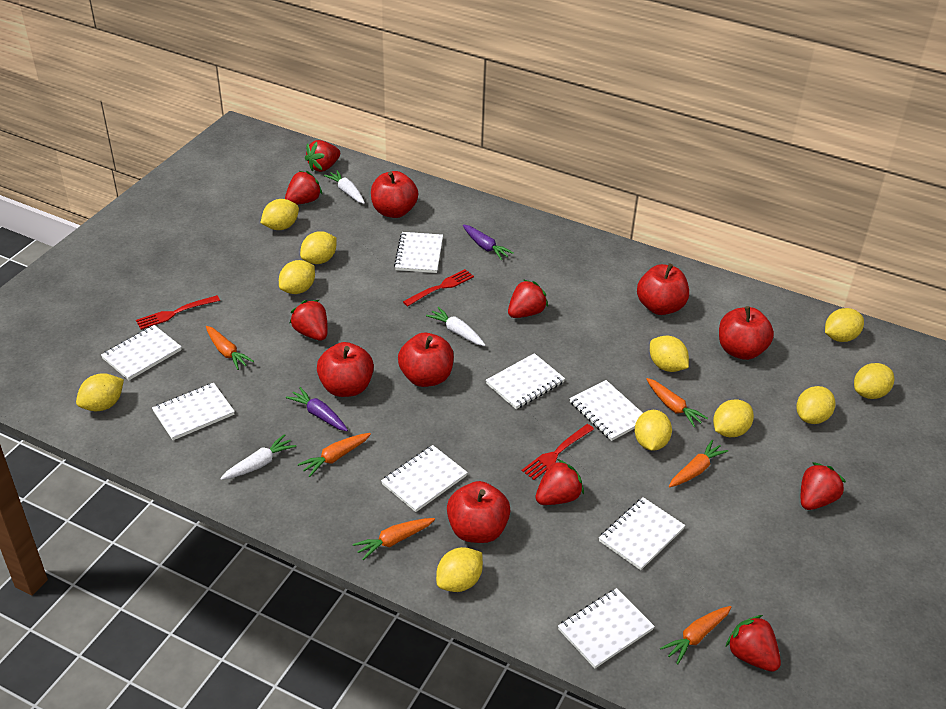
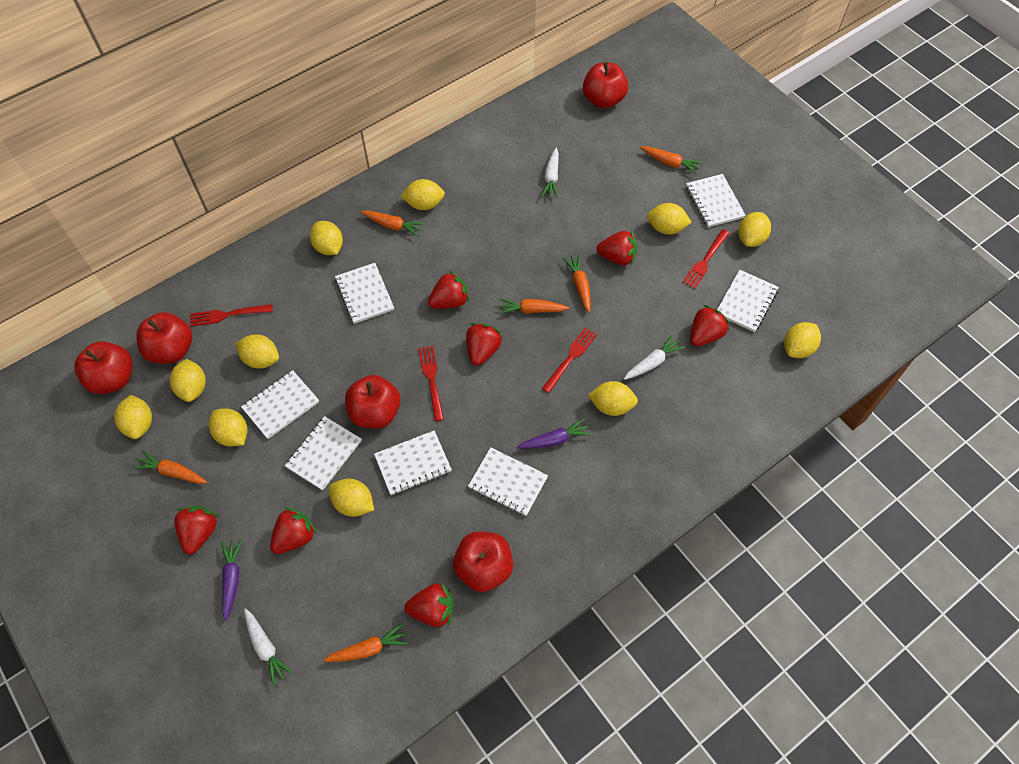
red apple: [317,342,374,397] [371,171,418,218] [398,333,454,387] [447,481,511,543] [637,263,689,315] [719,306,774,360] = 6 -> [74,341,133,394] [136,312,192,364] [345,375,401,429] [453,532,513,592] [583,62,628,108] = 5
red fork: [136,295,220,330] [403,269,474,306] [522,424,594,480] = 3 -> [190,304,273,327] [418,346,444,421] [542,328,597,393] [682,229,729,289] = 4
white notebook: [101,325,182,380] [152,383,235,440] [381,445,468,512] [394,232,443,273] [486,353,565,409] [558,588,655,669] [570,380,643,441] [599,497,685,570] = 8 -> [241,370,319,439] [285,416,362,491] [335,263,394,324] [374,431,452,495] [468,447,548,516] [686,174,746,227] [717,270,779,332] = 7

